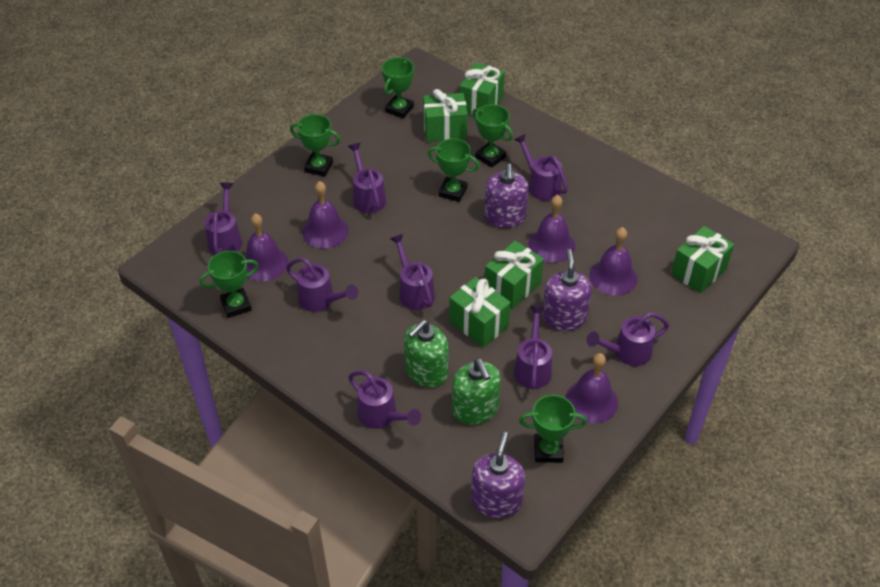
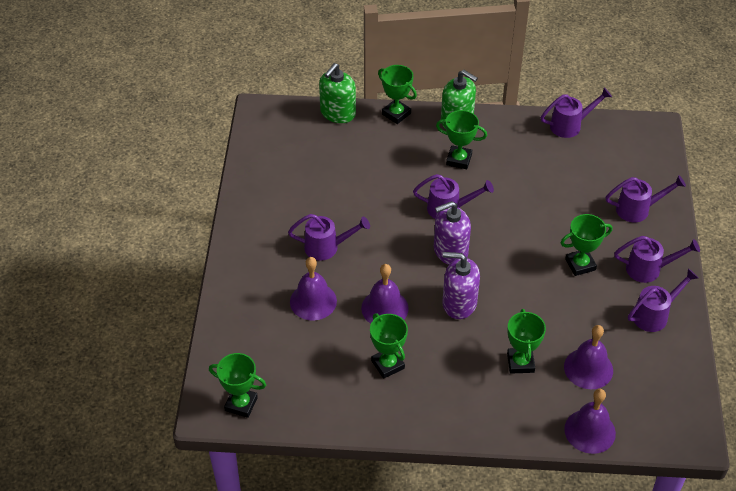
green gift: [423,89,468,142] [449,277,511,348] [459,63,505,115] [485,241,544,309] [671,226,734,293] = 5 -> none = 0
purple bell: [244,213,288,281] [302,181,349,248] [528,195,575,263] [565,353,618,424] [589,227,637,296] = 5 -> [290,257,337,321] [361,264,409,324] [564,325,613,389] [564,389,616,454] = 4
purple soap dispenser: [471,432,525,518] [484,164,529,228] [542,249,592,331] = 3 -> [434,201,471,265] [442,252,480,319] = 2
purple watering can: [205,182,242,255] [286,258,358,312] [348,143,386,213] [348,370,421,429] [390,234,435,310] [514,134,568,201] [514,306,552,390] [586,312,669,366] = 8 -> [288,214,370,261] [413,174,494,219] [541,87,612,138] [605,175,686,222] [614,236,700,283] [628,268,698,332] = 6

